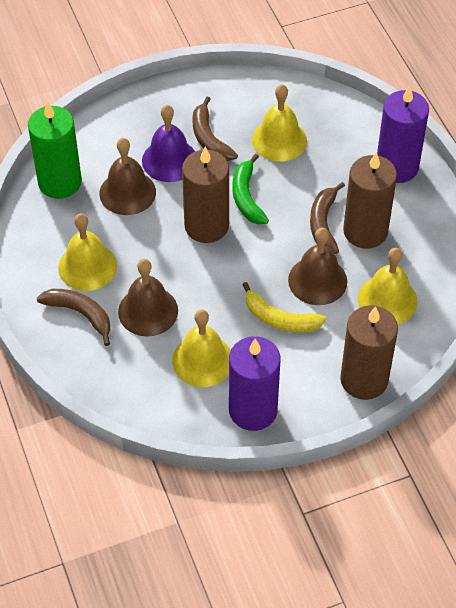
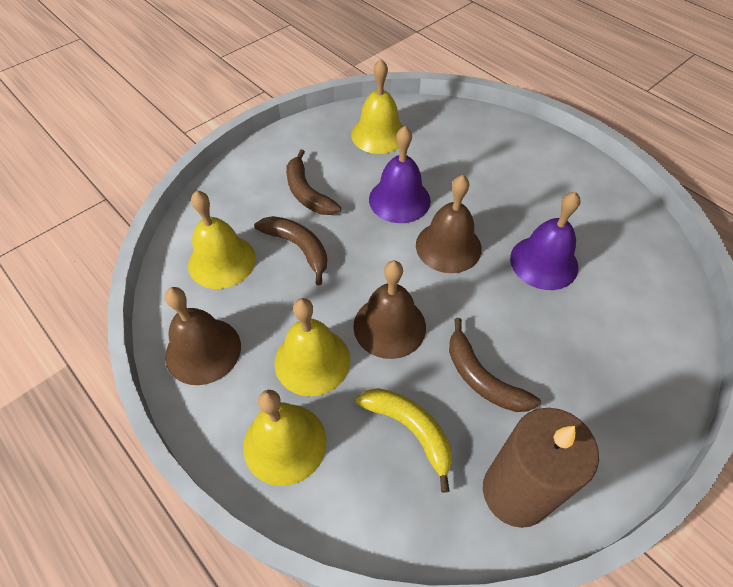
brown candle: [182,147,229,243] [340,305,398,400] [343,152,397,249] = 3 -> [483,408,599,528] = 1
green banana: [233,154,269,224] = 1 -> none = 0
green candle: [28,101,82,199] = 1 -> none = 0
purple bell: [142,105,195,182] = 1 -> [369,126,431,223] [510,192,580,290] = 2
purple candle: [229,336,281,431] [377,86,429,183] = 2 -> none = 0

